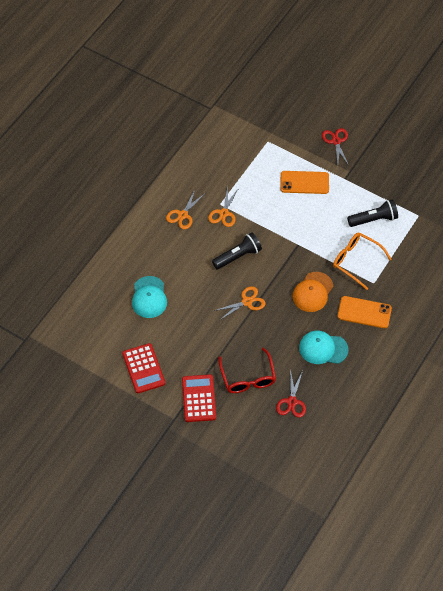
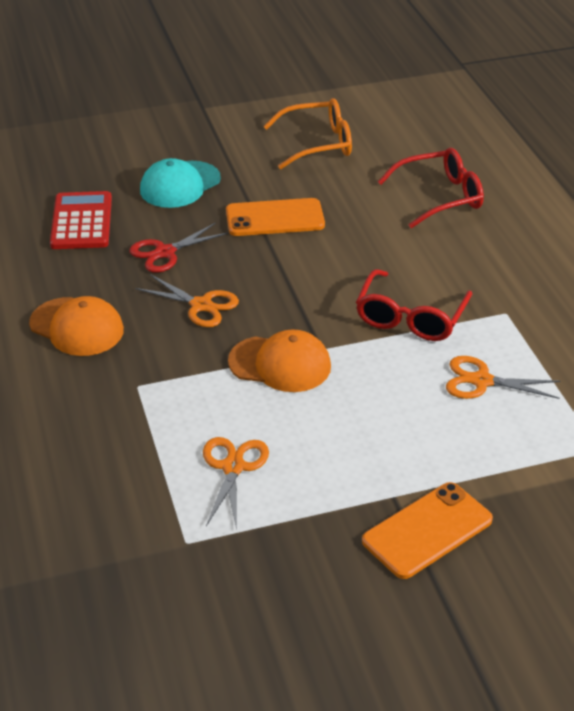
black flashlight: [212,232,262,269] [347,199,398,227] = 2 -> none = 0
orange cap: [293,272,333,312] = 1 -> [29,296,124,356] [228,329,331,392] = 2
red calculator: [122,343,165,393] [182,374,216,422] = 2 -> [50,191,112,249] = 1
red glasses: [219,348,276,393] = 1 -> [356,269,472,341] [378,148,484,229] = 2
red scissors: [276,369,306,418] [322,128,349,166] = 2 -> [129,222,229,273] = 1
turquoise cap: [132,276,167,318] [299,331,349,364] = 2 -> [140,158,221,208] = 1

